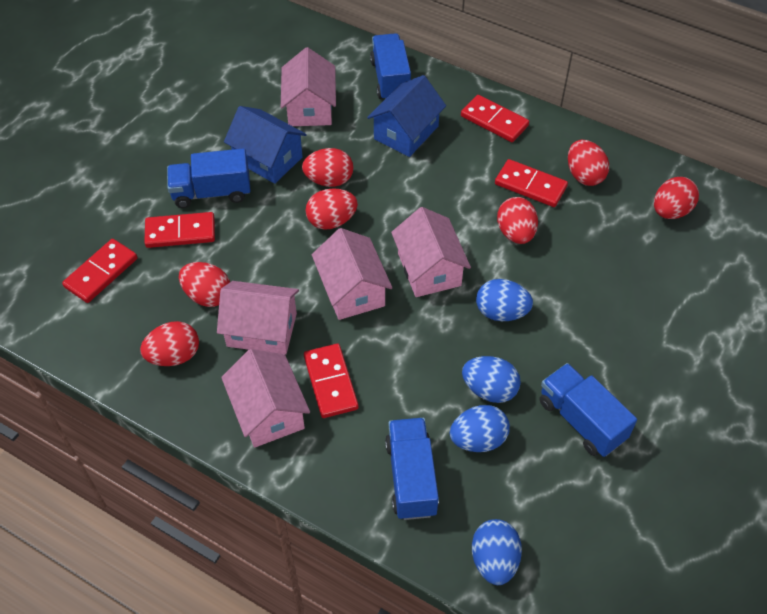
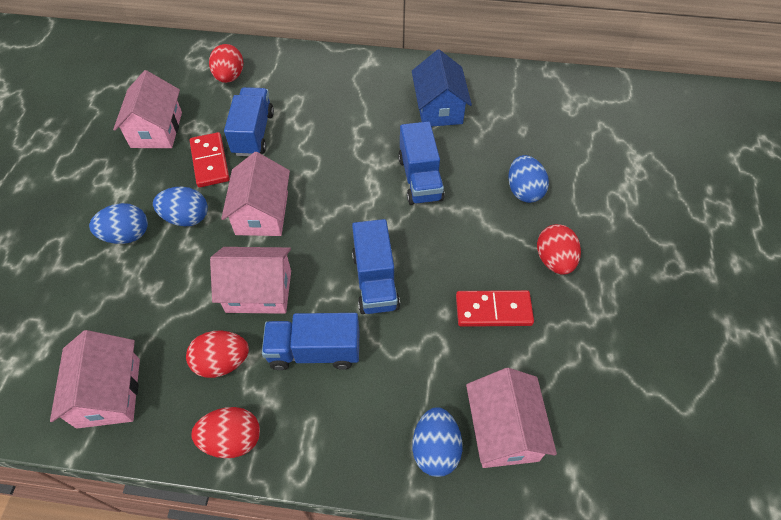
blue house: [224,106,307,184] [367,75,446,157] = 2 -> [412,49,472,127] = 1
red domino: [62,239,137,303] [144,212,215,248] [304,344,359,418] [461,95,529,142] [495,159,568,207] = 5 -> [190,132,230,187] [456,290,534,327] = 2
red egg: [140,321,199,366] [179,262,230,307] [302,148,353,187] [305,189,358,230] [497,197,538,244] [568,140,609,186] [654,177,699,219] = 7 -> [186,331,249,378] [192,407,260,458] [209,44,244,83] [537,224,581,275] = 4

